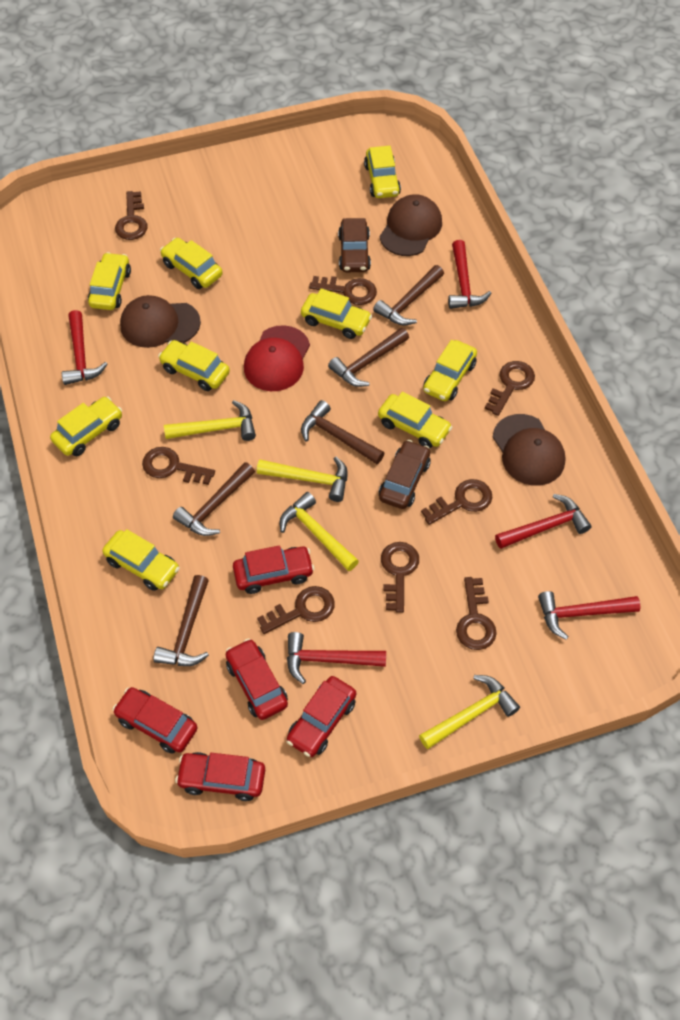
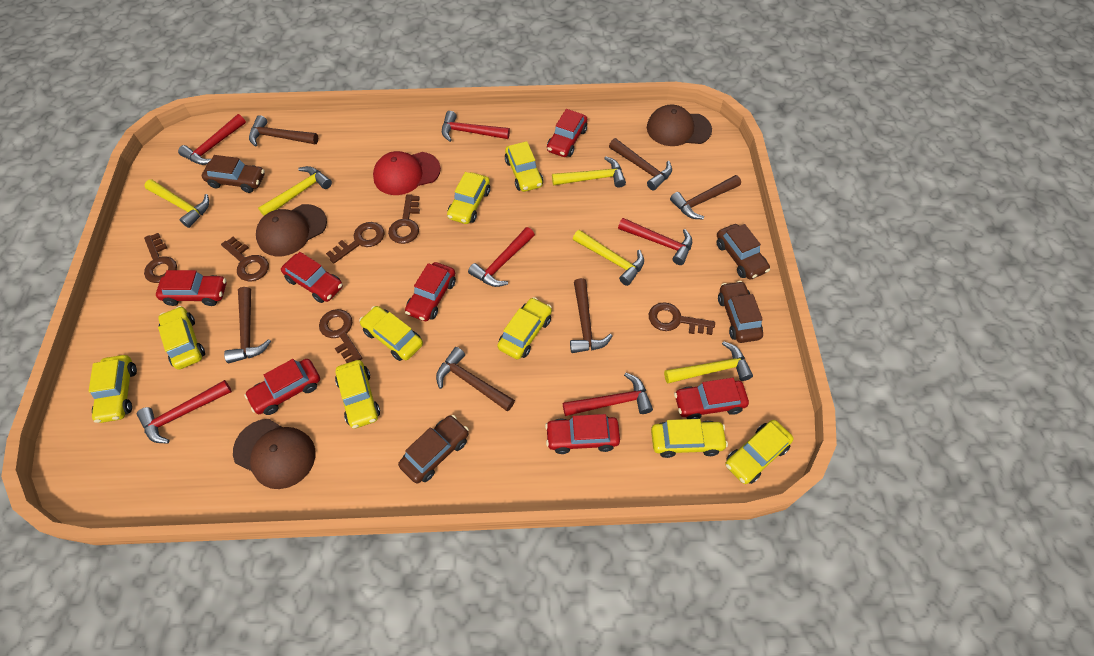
brown car: [338,218,371,272] [379,440,431,509] = 2 -> [202,155,265,193] [398,415,469,483] [717,224,770,279] [718,281,763,343] = 4
brown hammer: [153,575,209,666] [173,462,255,536] [301,400,385,464] [328,328,409,387] [373,265,444,325] = 5 -> [224,287,271,363] [249,115,318,147] [436,347,515,412] [570,278,613,353] [609,138,672,191] [670,175,741,219] = 6
brown key: [115,191,148,240] [142,447,215,485] [257,586,335,634] [309,276,377,305] [381,542,419,613] [421,479,493,525] [456,577,497,650] [485,361,535,416] = 8 -> [144,233,177,283] [221,237,269,281] [319,309,362,363] [326,222,385,264] [388,195,420,244] [649,302,715,335] = 6
red car: [112,687,198,754] [175,752,265,801] [226,639,288,720] [233,545,314,594] [287,676,356,757] = 5 -> [156,270,226,306] [244,359,320,415] [281,252,343,303] [405,262,456,321] [545,414,620,454] [547,109,587,157] [674,378,749,419] = 7
red hammer: [62,310,108,385] [287,632,386,684] [448,240,492,309] [495,494,592,549] [538,591,640,640] = 5 -> [137,380,232,443] [178,114,246,165] [442,111,510,142] [468,227,535,287] [563,373,653,416] [618,218,692,265] = 6
yellow hammer: [164,400,256,441] [257,457,348,502] [280,492,359,571] [419,675,520,749] = 4 -> [144,179,209,228] [258,166,332,216] [552,156,626,188] [573,230,644,286] [664,341,753,384] = 5

